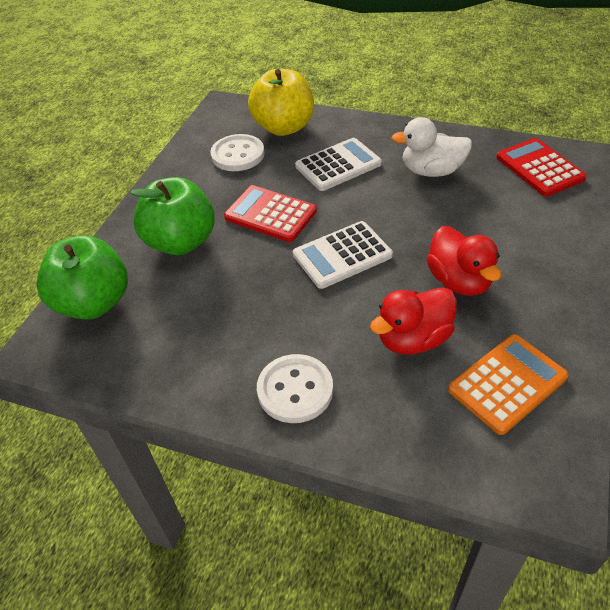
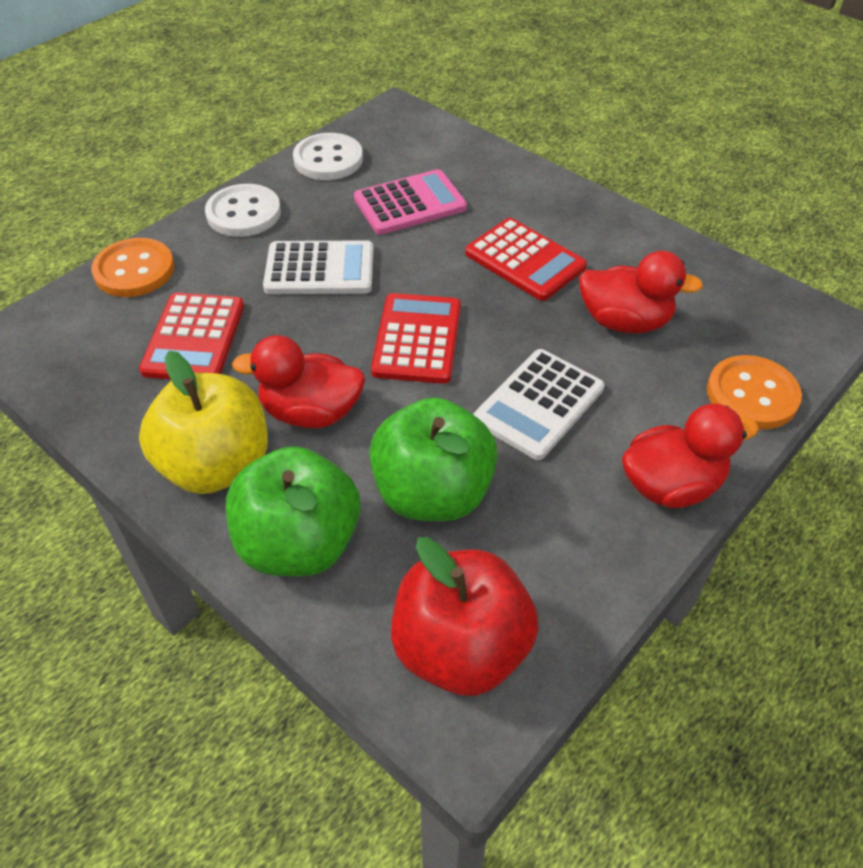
orange button: none = 0 -> [91,238,175,297] [707,355,802,430] = 2
orange calculator: [448,334,569,435] = 1 -> none = 0
pink calculator: none = 0 -> [354,169,467,235] = 1
red apple: none = 0 -> [391,537,539,696] = 1
red calculator: [224,185,317,242] [496,138,587,197] = 2 -> [139,293,244,379] [371,293,461,384] [465,218,587,301] = 3
red duck: [370,287,457,354] [427,226,501,296] = 2 -> [232,335,365,428] [579,251,703,334] [622,404,759,508] = 3
white duck: [391,117,472,177] = 1 -> none = 0

